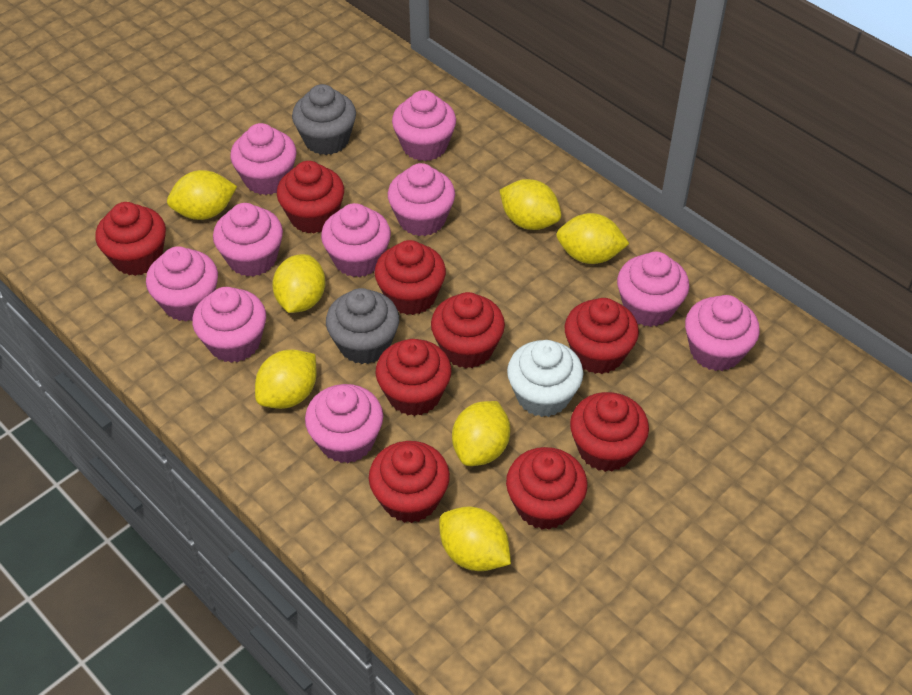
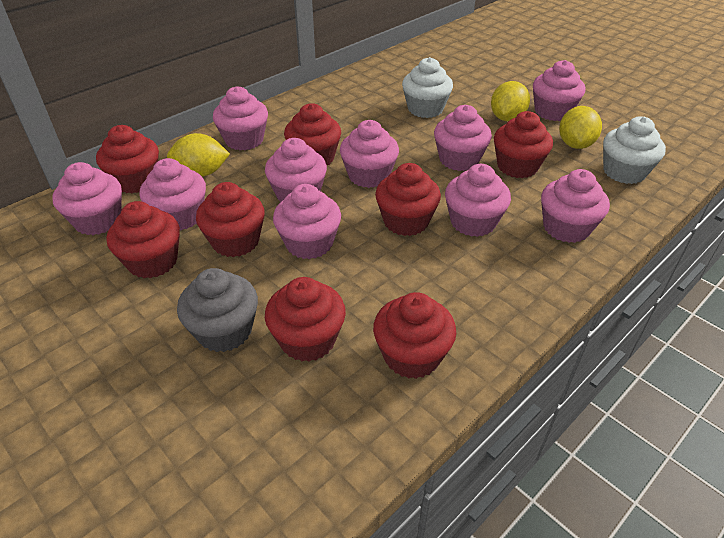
grey cupcake: [292,84,356,155] [326,288,399,364] = 2 -> [177,268,258,352] = 1
red cupcake: [95,202,166,276] [277,161,344,234] [369,441,450,523] [375,240,446,315] [375,339,452,416] [431,292,505,368] [506,447,587,530] [565,298,639,374] [570,392,649,472] = 9 -> [96,125,159,194] [107,201,180,278] [196,182,265,257] [265,277,346,362] [284,103,341,165] [373,292,456,379] [375,163,441,236] [494,111,553,178] = 8
white cupcake: [507,340,583,417] = 1 -> [402,57,453,118] [603,116,666,184] = 2
yellow lemon: [167,170,237,220] [255,350,317,409] [272,254,325,313] [439,506,511,571] [452,401,510,466] [499,179,561,230] [556,213,629,264] = 7 -> [167,133,230,177] [491,81,530,121] [559,106,602,149] = 3

